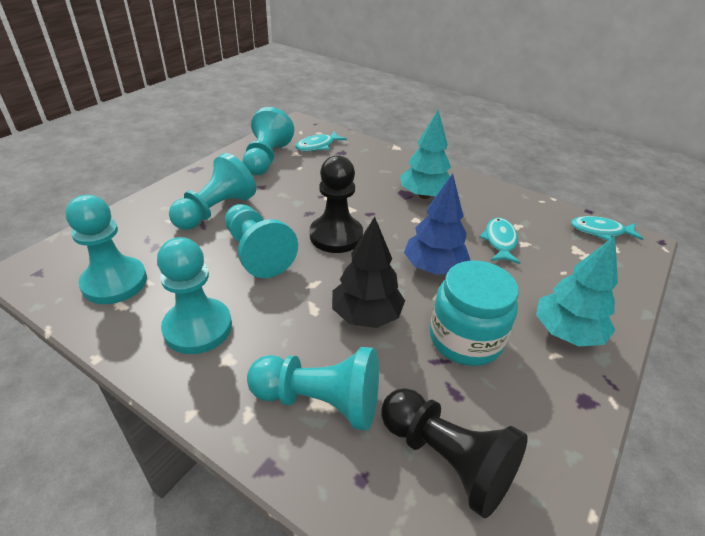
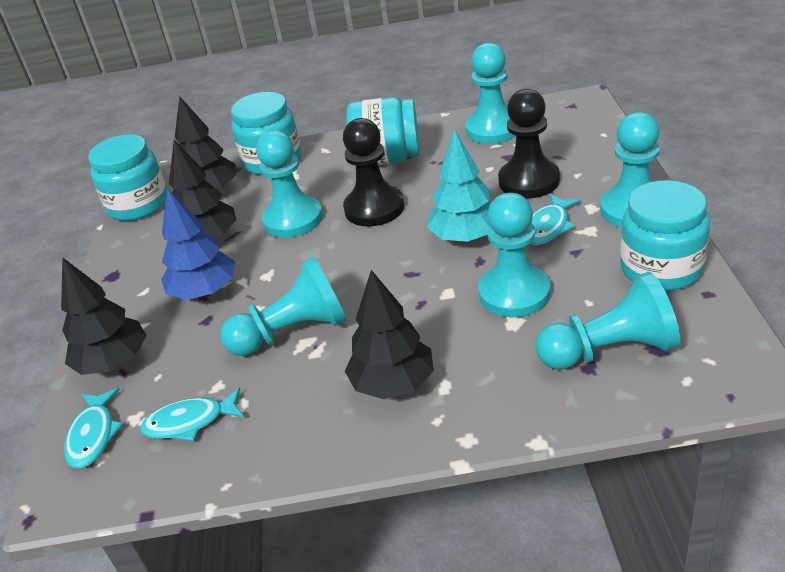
black tree: [332,217,405,328] = 1 -> [61,257,147,375] [169,140,236,239] [175,96,236,190] [345,270,434,399] = 4
turquoise jar: [430,260,519,366] = 1 -> [88,134,167,221] [231,92,301,175] [346,97,420,165] [620,180,710,291] = 4
turquoise tree: [400,110,451,199] [536,236,618,347] = 2 -> [427,130,491,243] = 1

